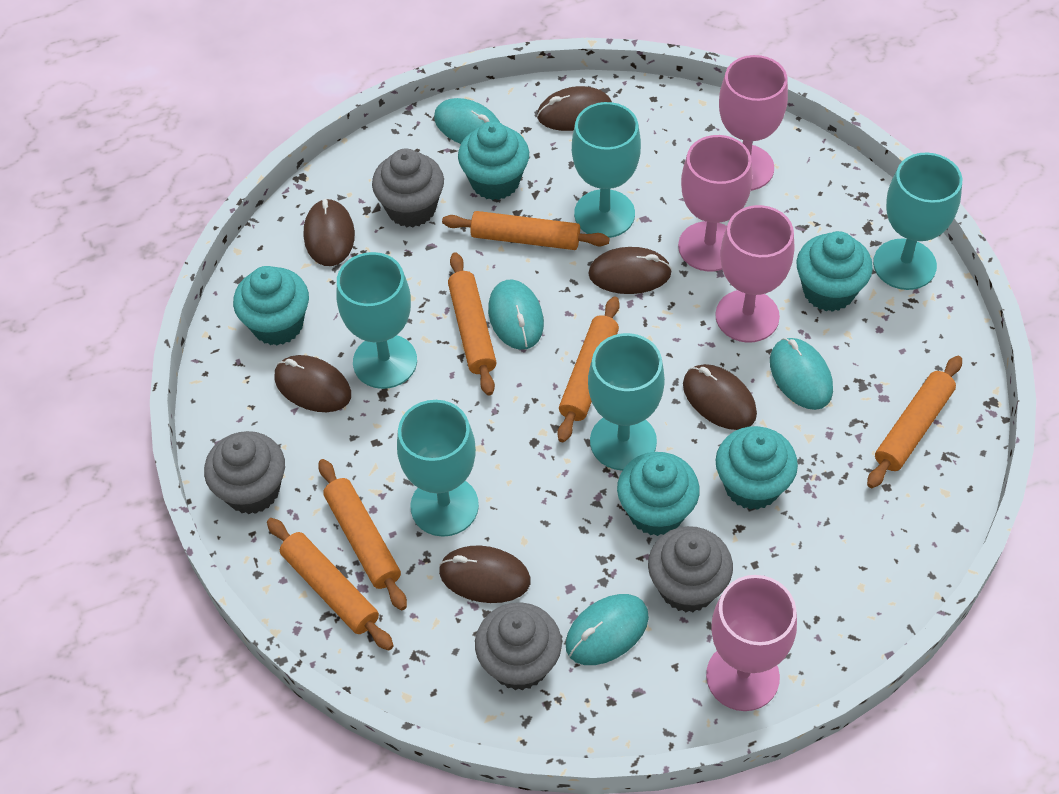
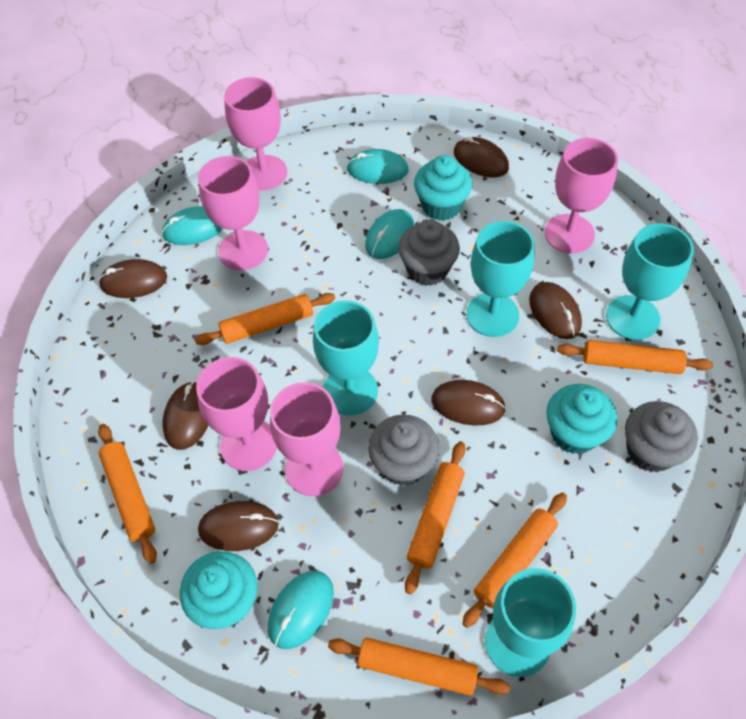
grey cupcake: [204,431,285,514] [372,149,444,227] [475,602,562,690] [648,526,733,613] = 4 -> [368,415,439,486] [398,220,460,286] [625,401,698,472] = 3
pink goblet: [678,135,752,272] [706,575,797,711] [715,205,794,343] [719,55,788,191] = 4 -> [196,357,277,471] [198,156,268,270] [224,77,287,191] [270,382,343,496] [545,138,618,254] = 5
turquoise cupcake: [233,266,309,345] [458,121,529,200] [617,452,700,536] [716,426,798,510] [797,231,873,312] = 5 -> [180,551,258,629] [414,155,472,221] [546,384,617,454] = 3
turquoise goblet: [336,252,417,389] [397,400,479,537] [572,102,641,238] [588,333,665,471] [873,152,962,290] = 5 -> [313,300,379,416] [466,221,535,337] [485,568,576,677] [606,224,694,340] = 4

